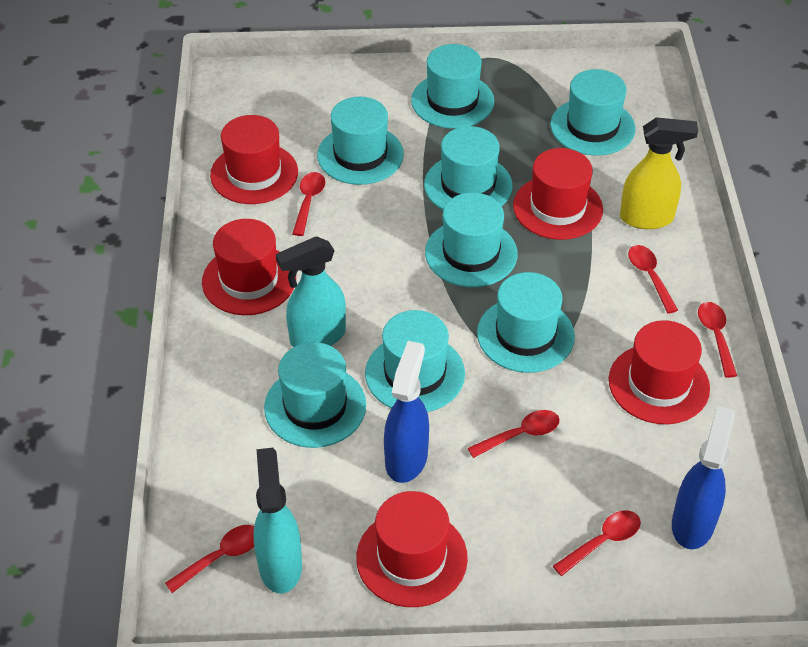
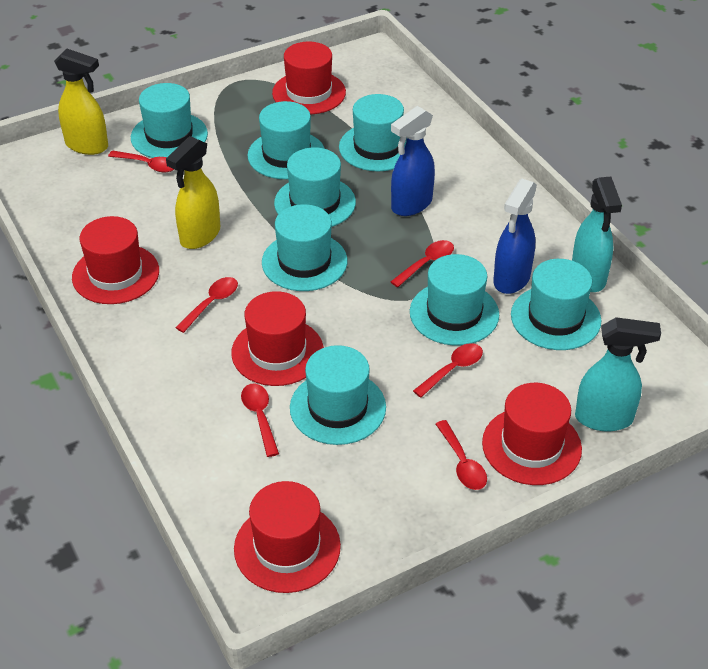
yellow spray bottle: [620,117,698,229] = 1 -> [54,49,108,155] [166,136,220,249] = 2

